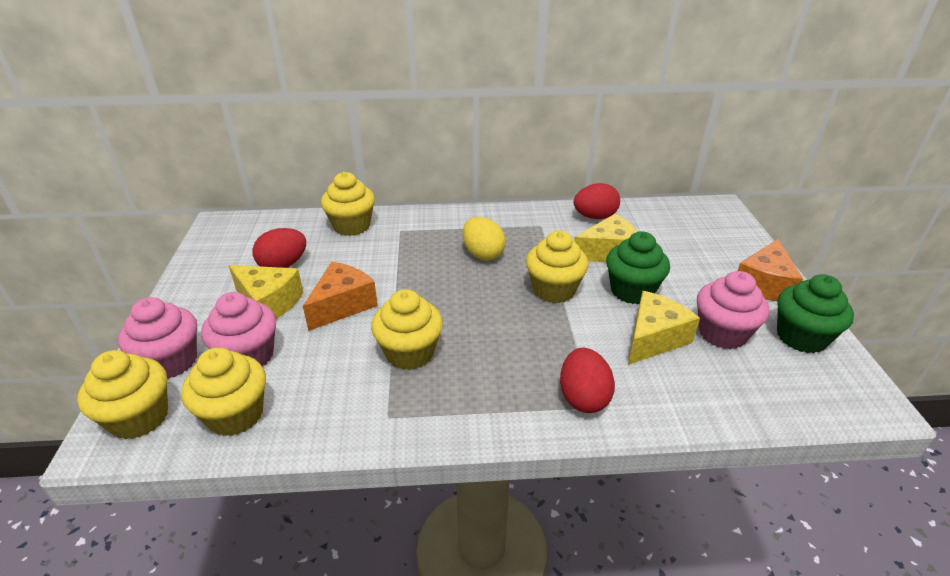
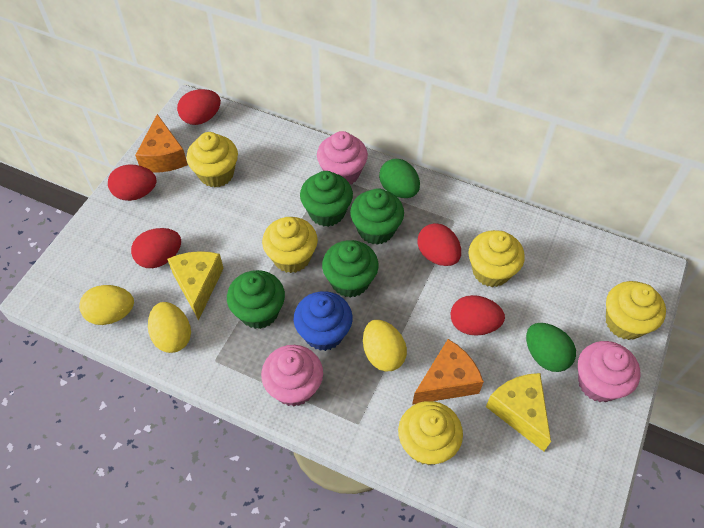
blue cupcake: none = 0 -> [293,291,353,351] = 1
green cupcake: [606,231,670,304] [777,274,854,353] = 2 -> [227,270,285,329] [300,171,353,227] [322,240,379,298] [350,188,404,245] = 4
green egg: none = 0 -> [379,159,420,198] [526,323,576,372] = 2
red egg: [253,228,306,268] [560,348,615,413] [574,183,620,219] = 3 -> [108,164,156,201] [131,228,181,268] [177,89,221,125] [417,223,461,266] [450,295,505,336] = 5
yellow cheese: [228,265,304,319] [574,214,638,262] [628,291,700,365] = 3 -> [167,251,224,321] [486,373,551,452] = 2
yellow egg: [462,217,506,260] = 1 -> [79,285,134,325] [148,302,191,353] [363,320,407,372] = 3

